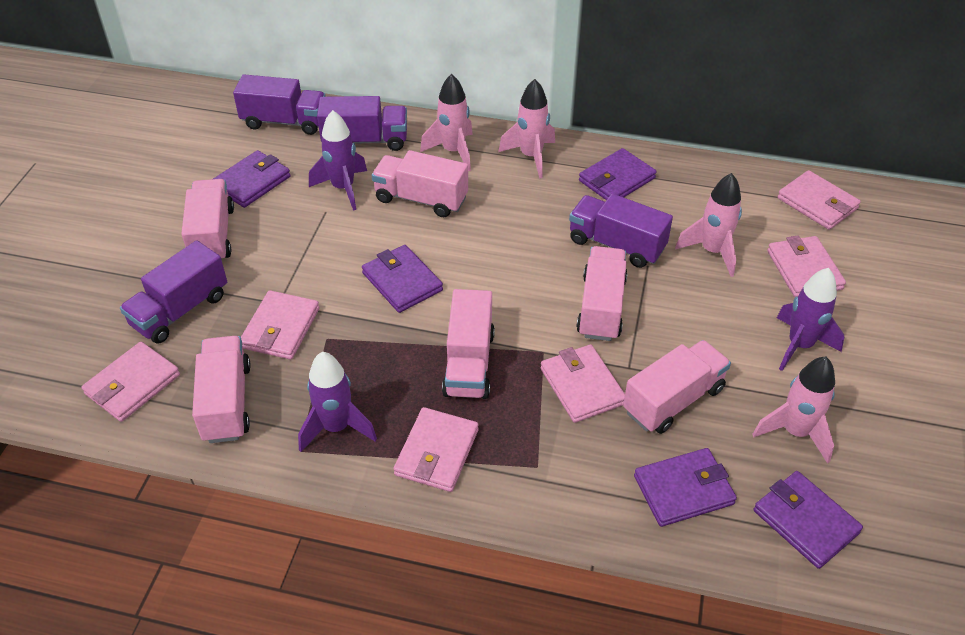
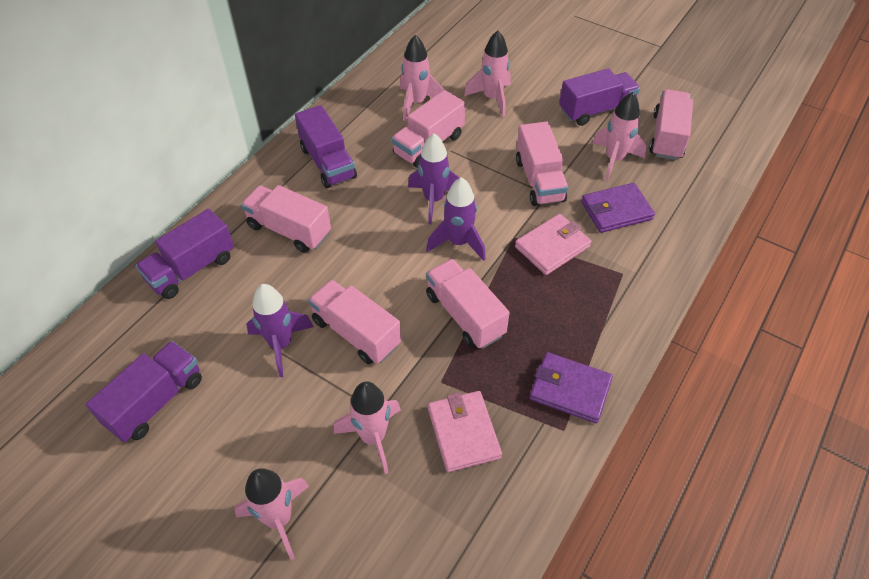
pink rocket: [420,74,473,171] [498,79,555,179] [675,173,742,277] [752,357,835,464] = 4 -> [234,468,309,560] [334,381,401,474] [400,35,444,121] [464,31,510,117] [592,92,646,181] = 5
pink wallet: [82,342,180,422] [241,290,319,359] [393,407,479,492] [541,344,625,423] [767,235,846,297] [778,170,861,230] = 6 -> [428,391,502,472] [515,214,592,275] = 2
purple wallet: [213,150,290,208] [362,245,443,313] [579,148,656,200] [634,448,737,527] [754,471,863,569] = 5 -> [529,352,613,423] [581,183,655,233] = 2

